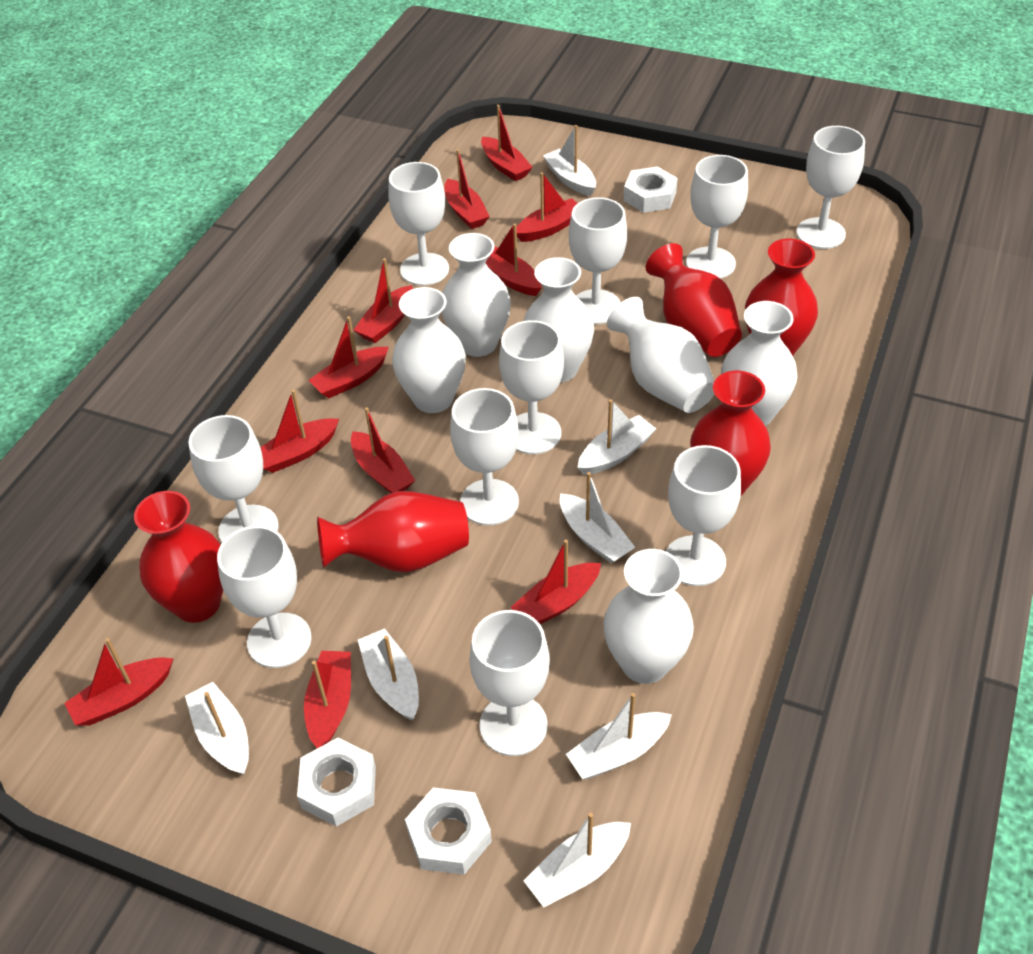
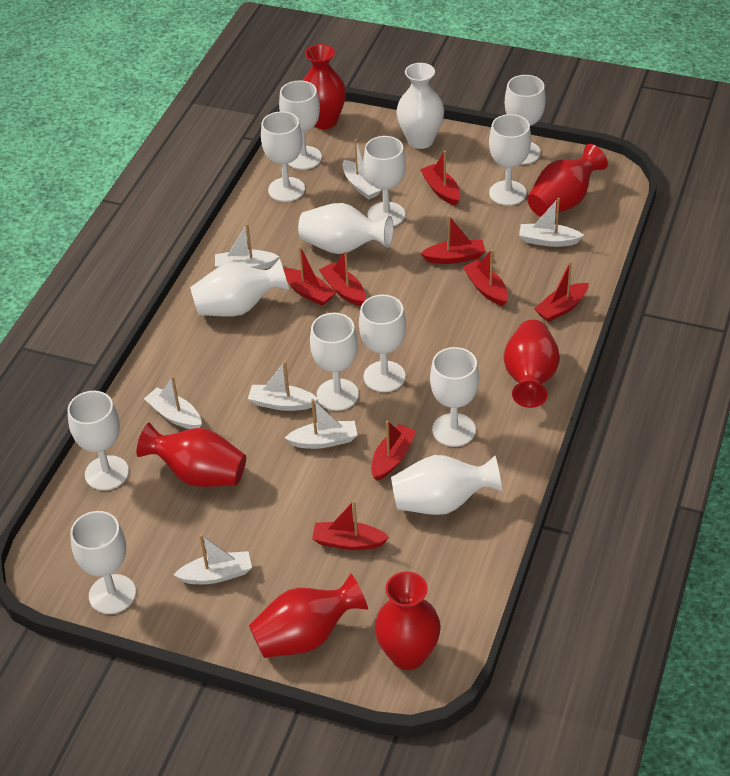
red boat: [64,638,174,726] [260,390,339,473] [304,651,351,748] [308,316,389,399] [351,407,415,493] [354,258,413,343] [444,149,490,229] [481,105,533,181] [486,224,542,296] [510,540,601,624] [516,172,578,242] = 11 -> [283,246,336,306] [312,500,390,550] [319,251,366,306] [371,420,416,481] [420,151,460,206] [420,215,486,264] [463,249,508,306] [534,261,589,322] = 8
red vase: [134,491,223,623] [317,491,469,572] [646,243,742,357] [690,371,771,496] [745,239,818,356] = 5 -> [136,423,246,487] [249,574,368,658] [303,44,346,129] [375,571,441,670] [504,320,560,408] [527,144,608,217] = 6
white nut: [297,738,376,827] [405,787,492,875] [623,166,678,213] = 3 -> none = 0
white vase: [392,287,466,413] [442,233,511,357] [523,257,594,383] [603,549,694,684] [607,297,714,413] [721,301,798,426] = 6 -> [190,259,289,316] [298,203,393,254] [391,455,502,515] [397,63,444,149] = 4

